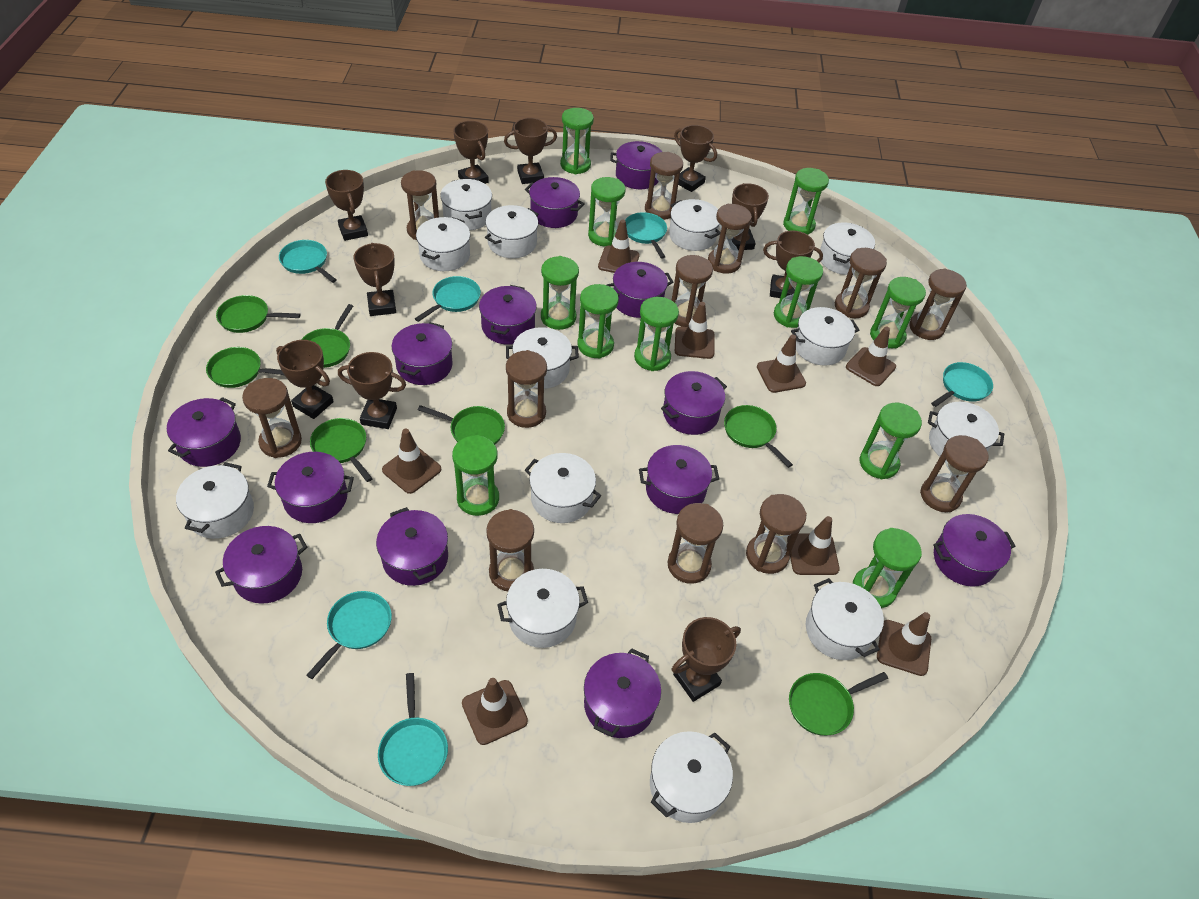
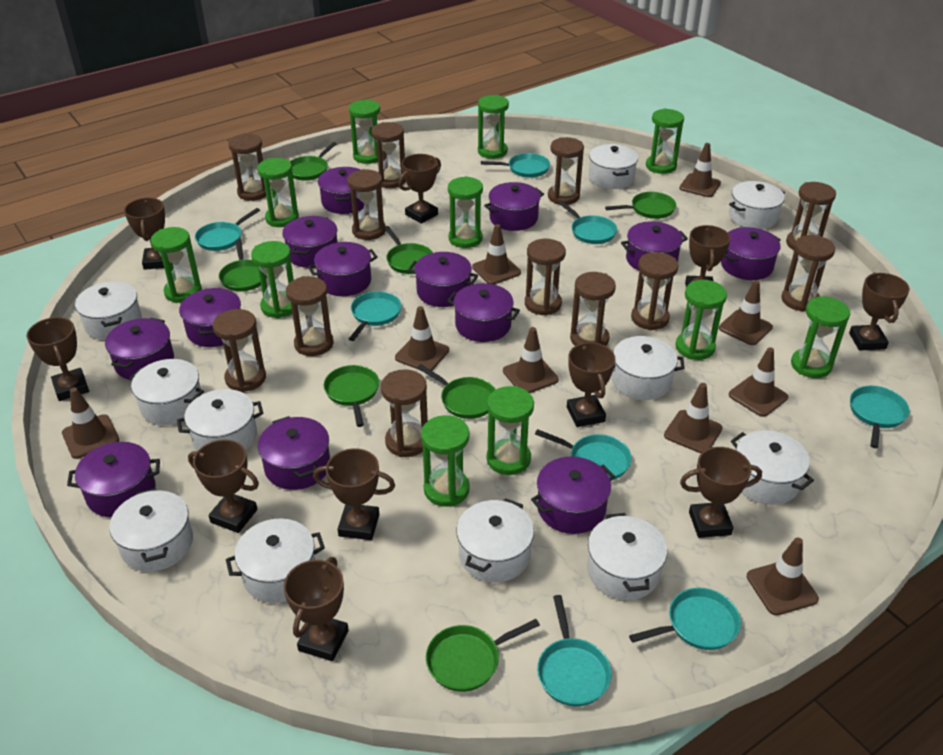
brown traffic cone: [382,429,441,494] [462,678,528,745] [598,219,640,273] [675,302,714,359] [757,335,806,393] [787,516,840,575] [846,327,896,386] [877,612,931,676] = 8 -> [62,387,119,459] [395,306,449,371] [472,224,521,284] [503,327,559,393] [664,383,723,453] [679,143,721,197] [719,280,773,345] [729,347,788,417] [747,537,819,616] = 9
turquoise pan: [279,240,337,283] [306,591,392,679] [378,673,448,786] [415,276,481,322] [625,212,667,259] [931,362,993,407] = 6 -> [195,208,260,251] [349,291,401,341] [481,153,550,178] [535,429,632,480] [537,595,611,706] [559,201,617,244] [629,588,741,650] [850,386,909,448] = 8
white pot: [176,462,254,539] [416,217,470,271] [440,179,492,230] [485,205,539,258] [497,569,588,648] [506,327,579,389] [525,453,601,523] [650,731,733,823] [669,199,720,251] [791,307,859,366] [806,578,884,660] [819,223,875,275] [928,402,1004,457] = 13 -> [75,281,142,340] [109,488,193,572] [129,359,204,425] [177,389,263,451] [226,518,325,603] [456,498,534,583] [587,513,667,600] [589,144,638,189] [612,336,685,400] [729,181,785,229] [731,430,814,505] = 11

